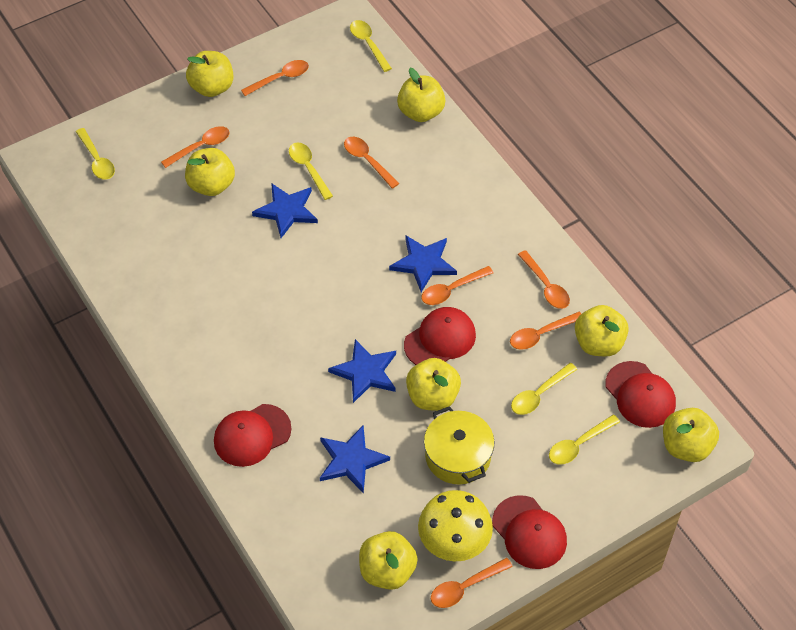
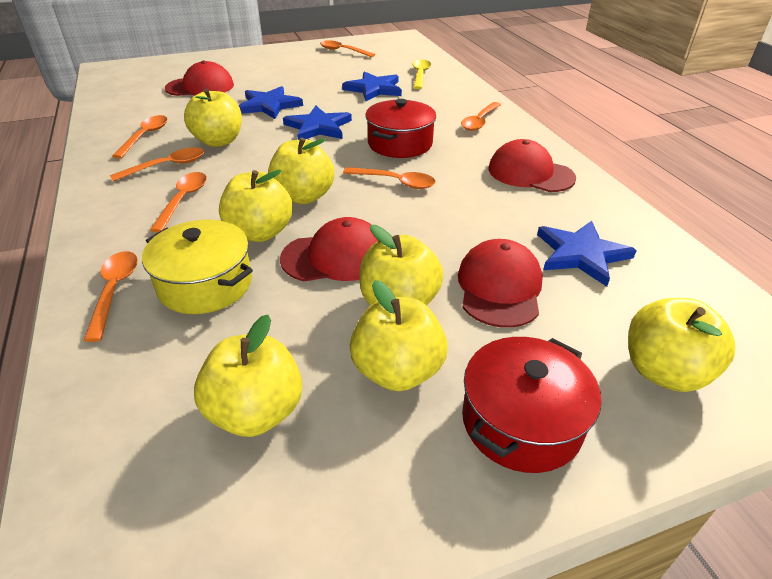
red pot: none = 0 -> [365,99,436,158] [462,337,602,473] = 2
yellow mushroom: [418,490,493,561] = 1 -> none = 0
yellow spoon: [76,128,115,180] [289,142,333,200] [350,20,392,72] [511,363,577,415] [549,415,620,464] = 5 -> [413,60,431,89] = 1

